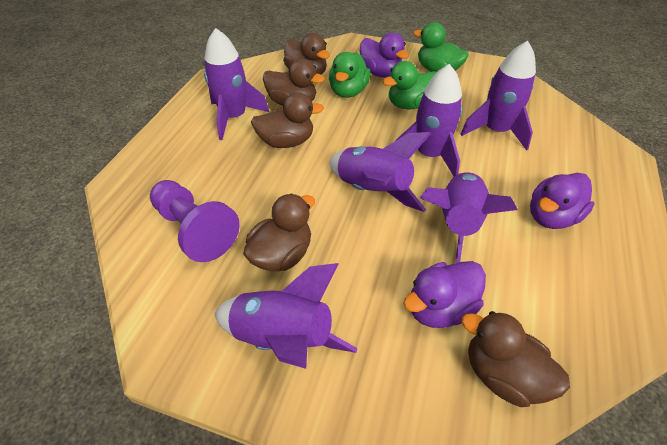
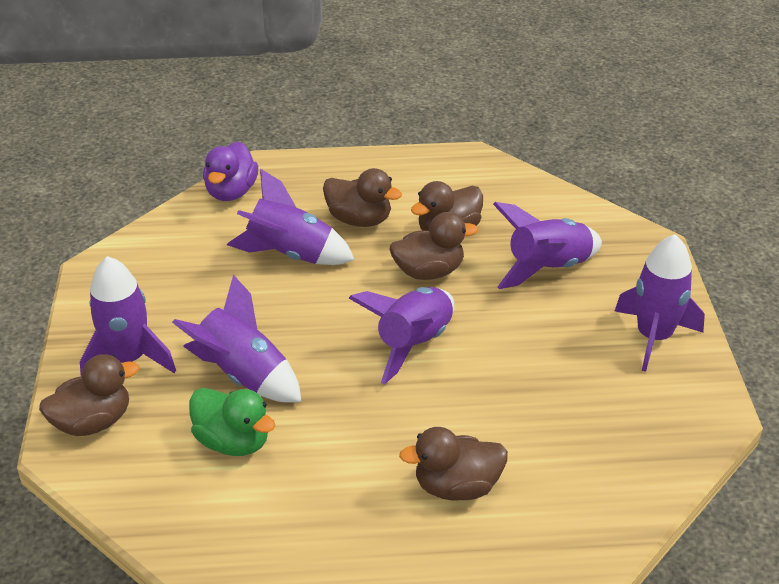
green duck: [329,52,371,98] [382,61,436,109] [413,22,469,72] = 3 -> [189,388,276,456] = 1
purple duck: [359,33,409,78] [403,261,486,328] [530,173,595,229] = 3 -> [203,141,258,201] = 1
purple pawn: [150,180,240,262] = 1 -> none = 0

